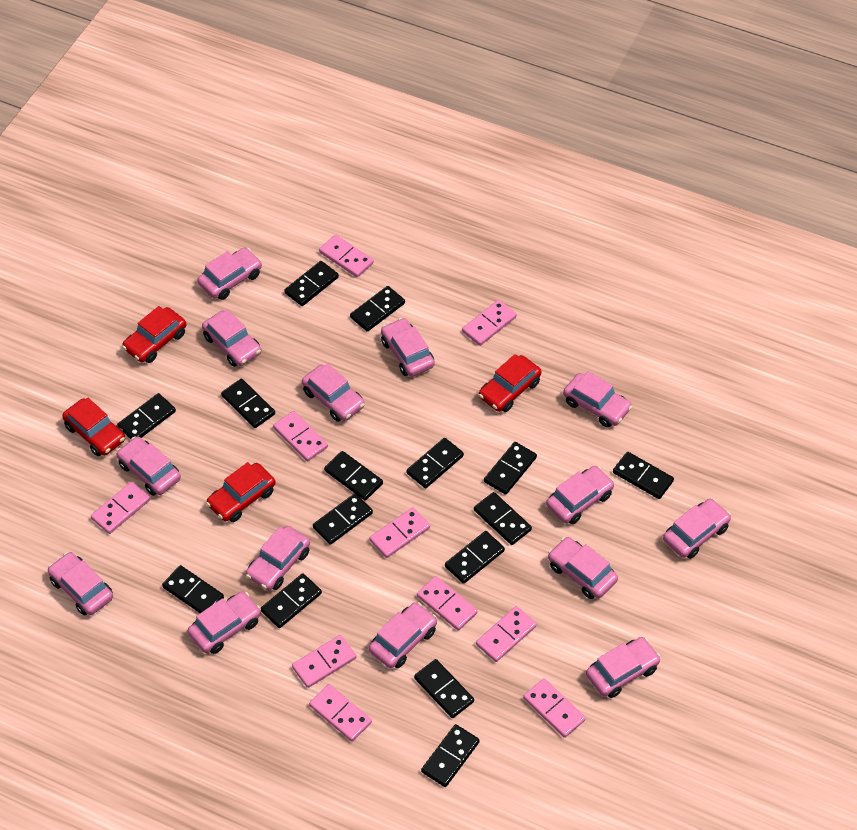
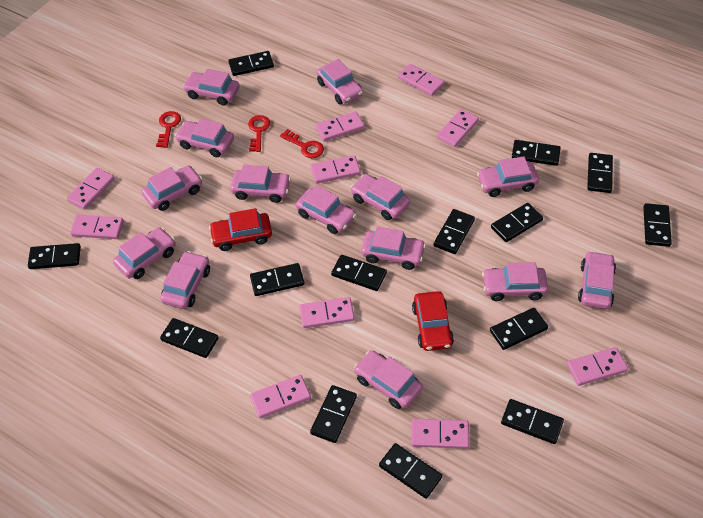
black domino: [117,393,176,439] [162,565,224,613] [221,379,275,428] [261,573,322,628] [284,261,339,306] [313,493,373,545] [324,451,383,500] [350,286,405,332] [406,438,464,488] [414,659,474,718] [421,724,480,787] [445,531,505,584] [474,492,532,545] [484,442,537,495] [613,452,674,499] = 15 -> [28,243,81,269] [160,318,219,358] [228,51,274,76] [250,263,304,296] [310,385,357,443] [331,255,387,291] [379,443,442,499] [433,209,475,254] [490,308,548,350] [491,203,543,242] [501,399,564,444] [512,140,561,166] [587,153,613,193] [643,203,672,247] = 14
red car: [62,398,125,456] [122,306,186,363] [206,462,276,522] [479,354,541,412] = 4 -> [209,208,272,251] [412,291,454,351] = 2
red key: none = 0 -> [156,111,181,148] [248,115,270,152] [280,129,324,158] = 3

